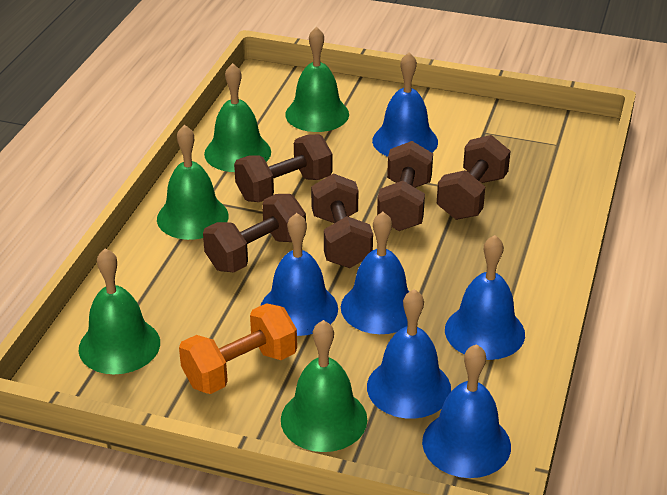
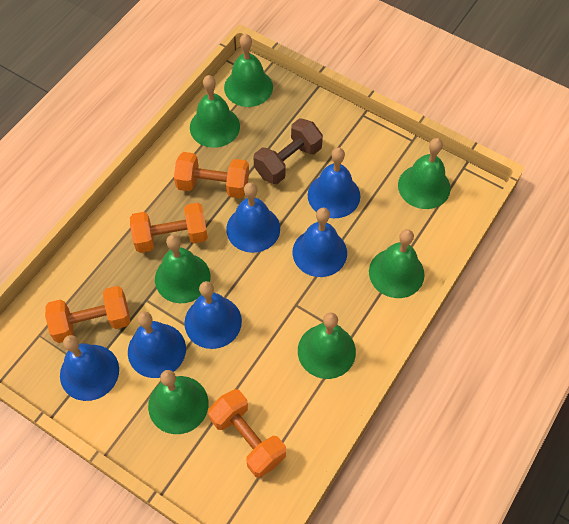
brown dumbbell: [203,194,306,272] [234,134,332,202] [311,173,373,268] [377,141,433,231] [437,135,511,220] = 5 -> [253,118,323,184] = 1
green bell: [79,248,160,374] [157,125,229,240] [204,63,271,172] [281,320,367,452] [285,27,349,132] = 5 -> [148,370,209,434] [155,234,211,303] [190,75,240,148] [224,34,273,107] [298,312,356,379] [369,229,425,298] [398,138,451,209] = 7
orange dumbbell: [179,303,297,394] = 1 -> [45,286,130,343] [130,203,208,253] [174,152,249,198] [208,389,286,478] = 4

